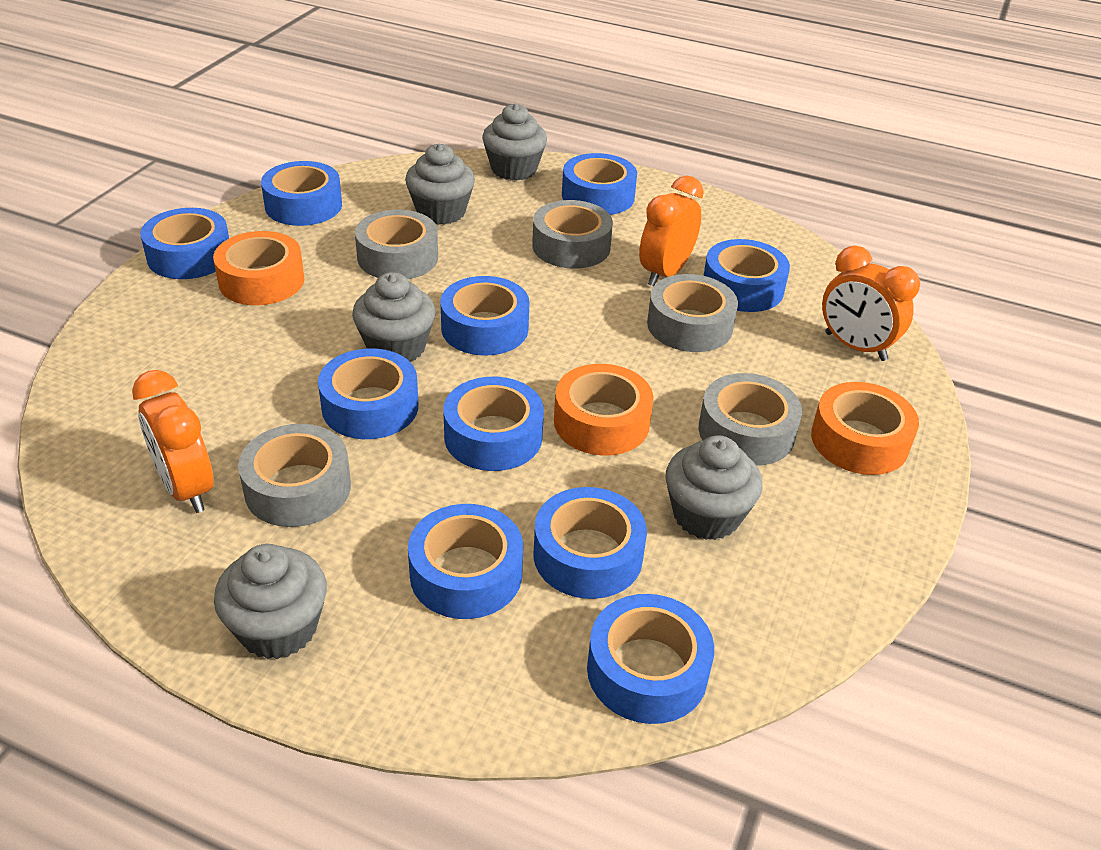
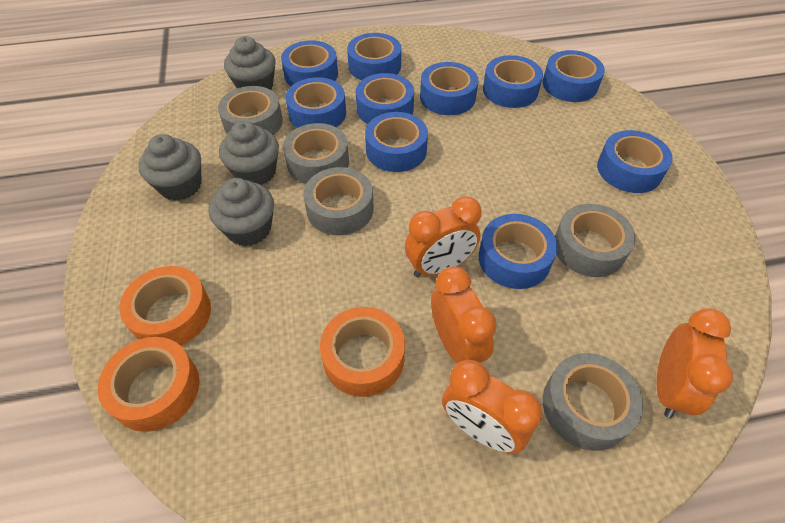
grey cupcake: [214,544,327,659] [352,272,436,362] [405,144,475,225] [482,104,547,181] [666,435,762,540] = 5 -> [138,134,201,201] [209,178,274,246] [219,121,279,185] [224,36,276,90] = 4
orange clock: [132,370,214,513] [639,176,704,286] [822,246,920,361] = 3 -> [405,196,482,277] [431,266,497,364] [442,360,542,454] [657,308,733,418] = 4

